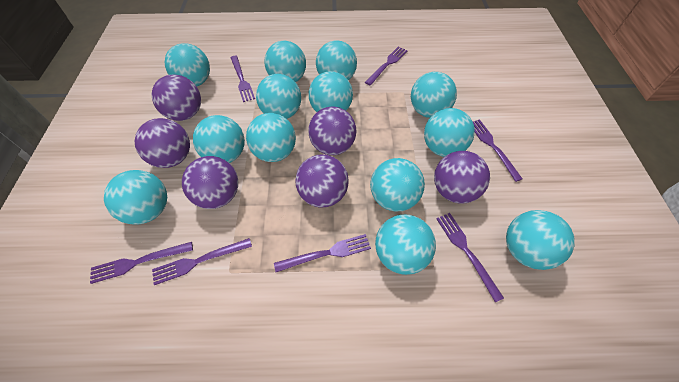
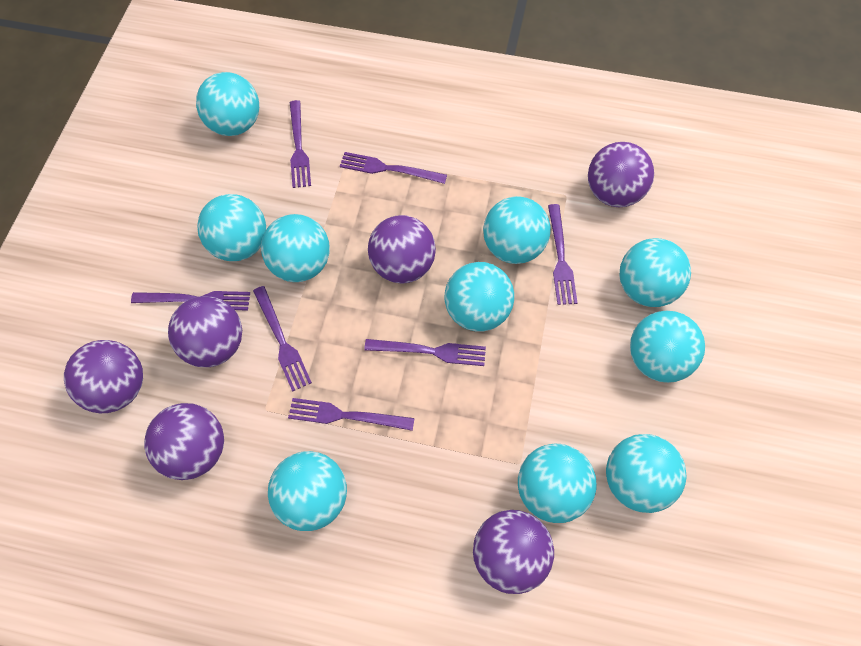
turquoise ball: [104,170,167,225] [165,43,210,87] [193,115,245,163] [246,113,296,162] [256,74,301,119] [264,41,306,82] [309,71,353,112] [316,40,357,80] [370,158,425,211] [375,215,436,275] [411,72,457,118] [424,108,475,157] [506,210,574,270] = 13 -> [196,72,259,136] [197,194,266,261] [261,214,330,282] [268,451,347,531] [445,262,514,332] [483,196,551,264] [518,444,596,523] [606,434,687,513] [620,238,691,307] [630,311,705,383] = 10

